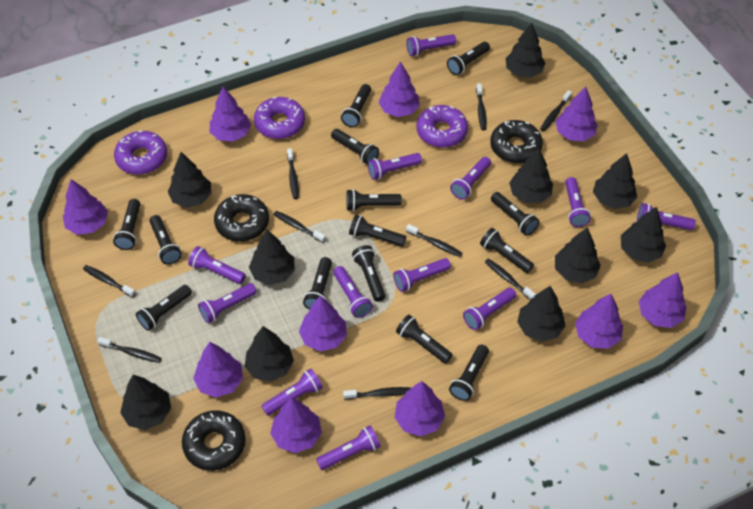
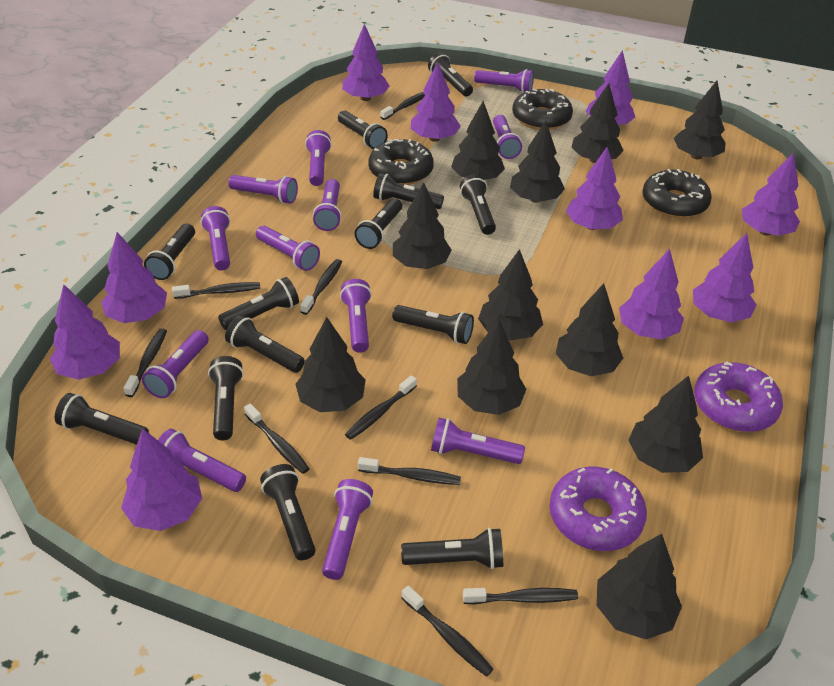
black flashlight: [113,199,140,250] [136,285,192,331] [150,215,182,264] [303,257,332,310] [331,129,379,165] [341,84,371,127] [346,189,402,211] [349,215,406,247] [352,245,385,302] [396,315,452,364] [447,42,490,75] [449,345,489,401] [480,228,534,273] [491,192,539,236] = 14 -> [55,393,149,445] [144,224,195,280] [208,356,244,440] [218,277,299,330] [225,315,305,373] [260,464,316,560] [338,111,388,149] [355,198,402,249] [373,173,444,209] [392,305,474,344] [401,528,503,569] [428,53,473,96] [460,174,496,235] = 13
black tree: [120,375,171,430] [167,152,211,208] [245,326,294,382] [249,229,295,285] [505,23,545,78] [509,148,553,203] [517,286,565,342] [555,227,601,283] [593,153,637,209] [621,206,666,263] = 10 -> [295,317,366,412] [393,182,452,269] [451,101,505,180] [457,320,527,415] [478,249,543,341] [510,121,565,203] [556,283,623,376] [571,83,624,163] [597,534,682,639] [628,376,703,473] [674,81,726,159] = 11
purple donut: [114,131,167,175] [254,97,305,139] [417,105,468,148] = 3 -> [549,467,647,551] [694,361,783,432] = 2

